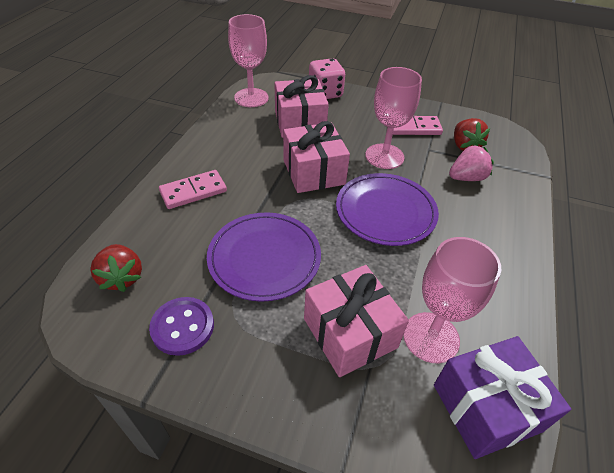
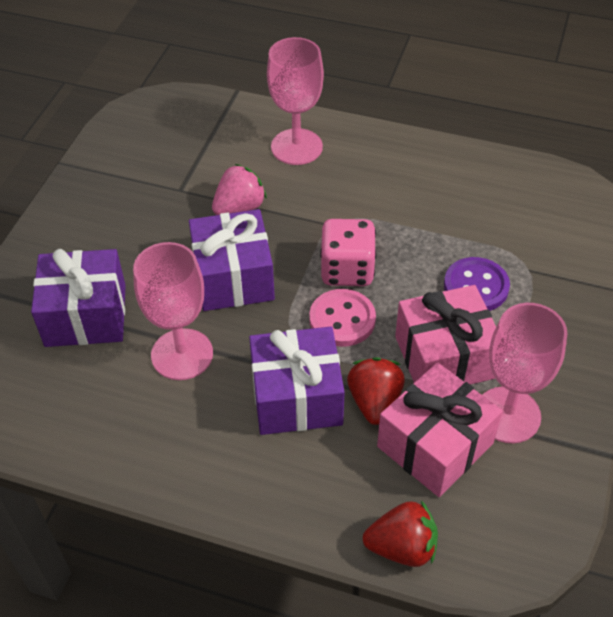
pink button: none = 0 -> [309,289,376,347] = 1
pink domino: [159,170,227,209] [393,116,443,135] = 2 -> none = 0
pink gift: [274,75,329,138] [283,121,350,193] [304,265,409,377] = 3 -> [377,362,502,497] [395,285,496,385] = 2
purple gift: [434,336,571,459] = 1 -> [31,249,126,347] [189,209,275,311] [249,327,345,435] = 3
purple plate: [207,212,321,302] [336,173,439,246] = 2 -> none = 0

